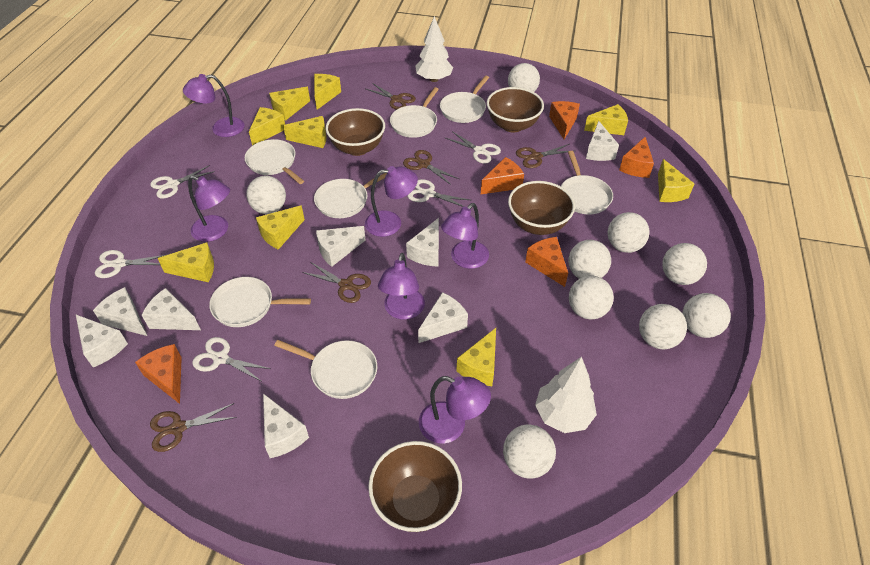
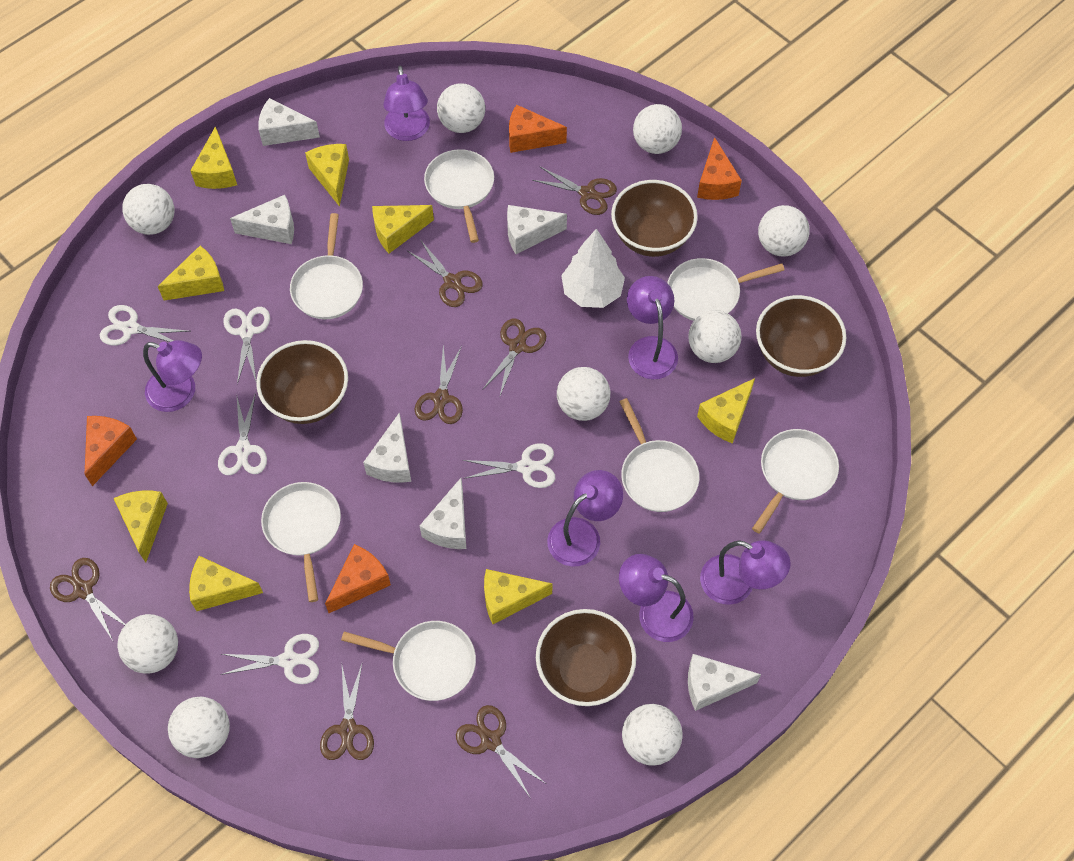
brown scissors: [150,403,237,452] [302,262,371,303] [366,83,416,110] [403,150,459,185] [516,144,569,168] = 5 -> [50,558,126,641] [320,664,374,760] [408,241,483,307] [414,345,463,424] [456,705,545,797] [482,319,546,395] [532,166,617,215] = 7
orange cheese: [135,344,182,404] [481,157,524,194] [525,237,568,287] [549,101,580,139] [619,137,654,178] = 5 -> [85,416,137,486] [325,544,391,613] [509,105,567,153] [697,137,742,200] = 4
white cheese: [76,315,128,367] [93,287,147,336] [142,288,201,330] [263,393,309,458] [316,226,365,267] [406,218,439,266] [418,292,468,343] [586,121,619,161] = 8 -> [230,195,294,244] [258,98,320,146] [363,412,411,483] [420,478,466,549] [507,205,567,254] [688,654,761,711] = 6
white tree: [415,16,453,82] [535,357,597,433] = 2 -> [561,229,625,308] = 1
yellow cheese: [158,243,214,282] [249,107,285,146] [256,205,305,250] [269,87,310,120] [283,116,327,148] [314,74,341,110] [456,328,496,386] [584,104,628,135] [658,159,694,202] = 9 -> [113,491,168,562] [158,246,224,301] [189,556,263,611] [190,126,237,189] [305,144,349,207] [372,205,434,253] [484,569,553,624] [697,378,755,444] = 8

